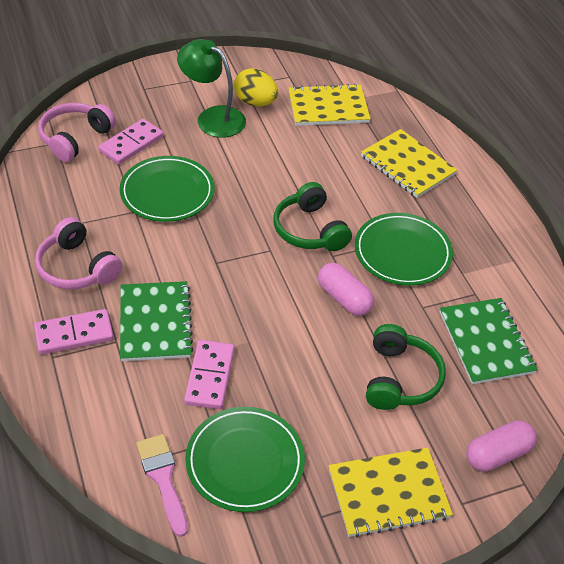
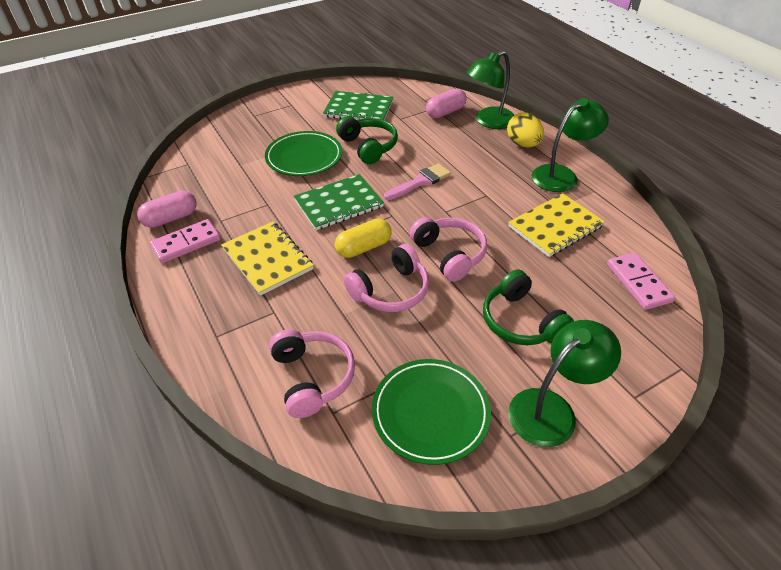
green lamp: [177,39,246,138] = 1 -> [466,51,514,129] [508,320,621,447] [532,98,609,192] = 3
green plate: [120,156,214,222] [185,407,305,512] [355,213,453,286] = 3 -> [265,131,342,176] [372,359,491,465] = 2
pink domino: [34,309,114,355] [98,119,164,165] [184,340,234,409] = 3 -> [150,219,221,263] [607,253,675,310] = 2
pink headphones: [35,217,122,289] [38,103,116,162] = 2 -> [269,329,355,418] [344,244,429,312] [410,217,487,282] = 3
yellow capsule: none = 0 -> [335,218,392,258] = 1
yellow notebook: [288,84,371,126] [329,447,453,538] [361,129,457,198] = 3 -> [221,221,314,296] [508,193,605,257] = 2

